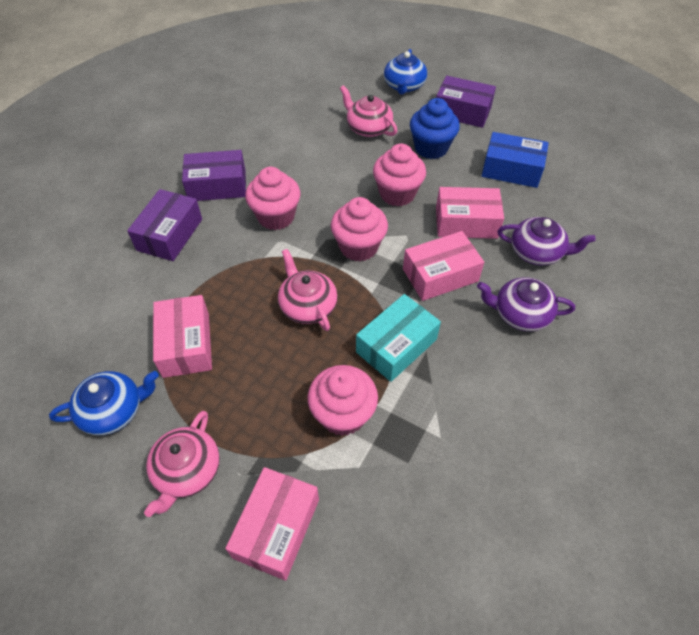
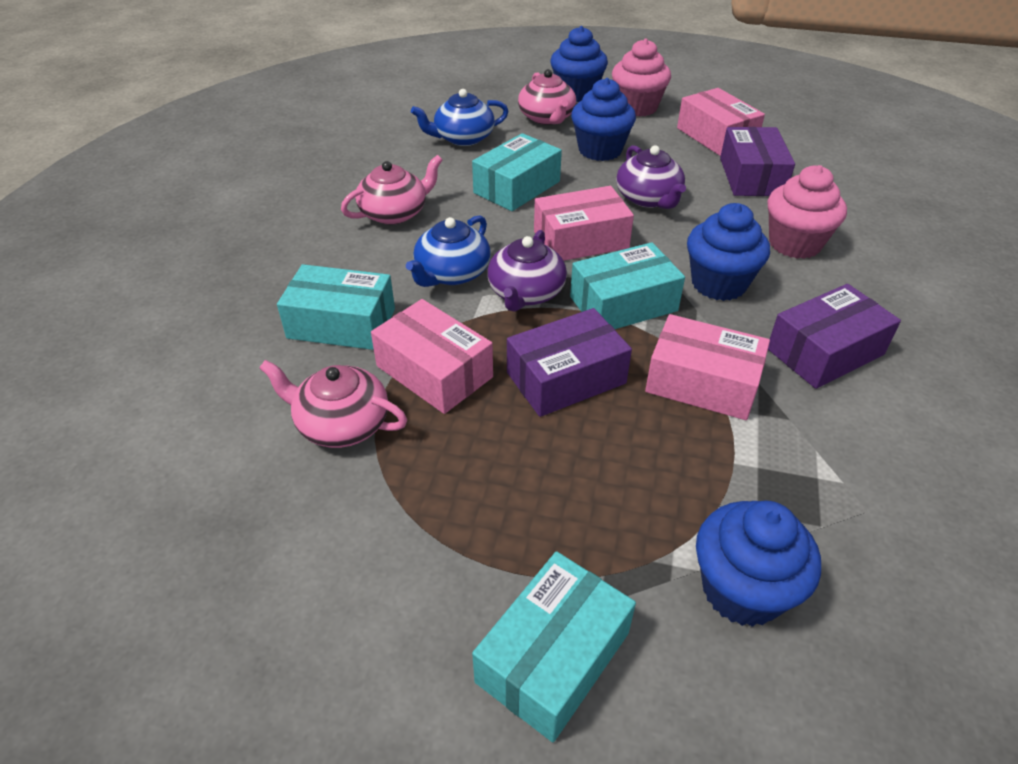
blue box: [482,132,549,188] = 1 -> none = 0
blue cupcake: [410,98,460,159] = 1 -> [550,26,608,102] [571,78,636,161] [687,203,770,301] [696,501,821,627] = 4
pink cupcake: [245,167,301,230] [307,365,378,436] [331,197,388,262] [373,144,426,206] = 4 -> [612,38,671,117] [768,165,847,259] = 2
turquoise box: [356,294,441,382] = 1 -> [277,264,395,350] [472,133,562,211] [472,551,636,742] [570,242,685,329] = 4

